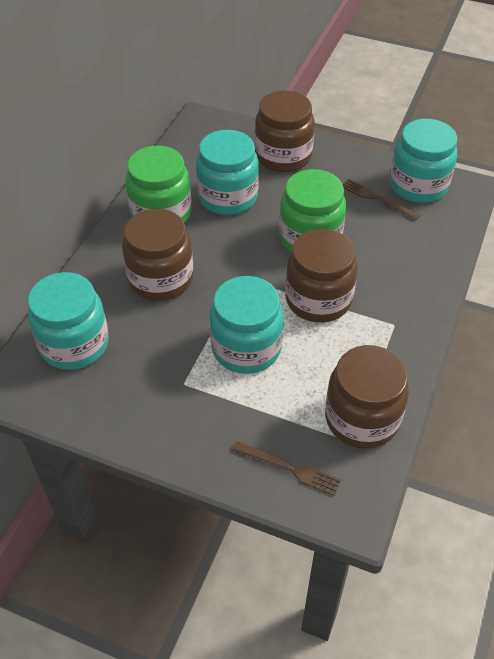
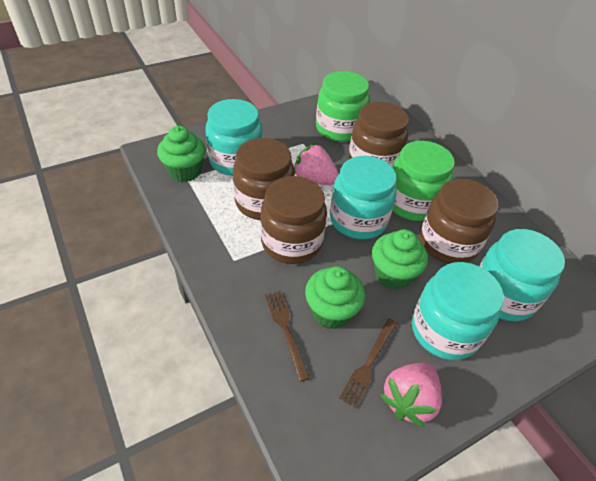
green cupcake: none = 0 -> [157,126,206,182] [305,266,365,329] [372,229,428,290] = 3
pink strawberry: none = 0 -> [294,143,339,185] [380,363,442,427] = 2

